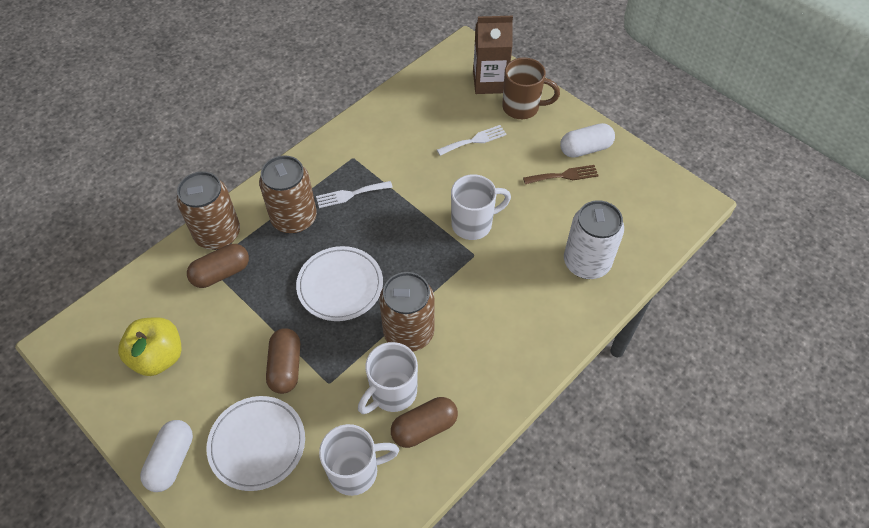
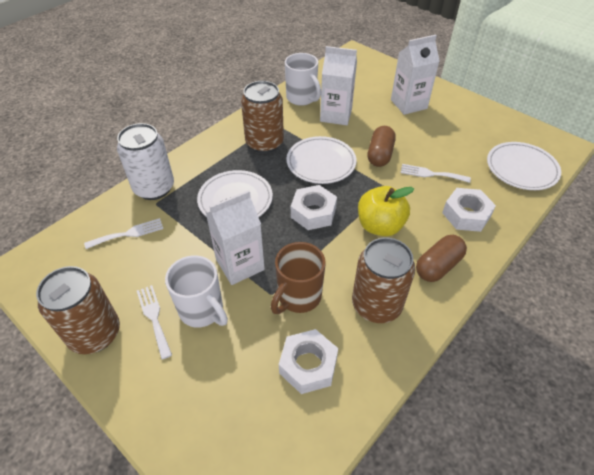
brown capsule: [187,244,249,288] [266,328,300,394] [391,397,458,448] = 3 -> [368,126,396,167] [416,235,467,282] = 2
brown carton: [473,16,513,94] = 1 -> none = 0
brown fork: [523,165,599,184] = 1 -> none = 0
white capsule: [140,420,193,492] [560,123,615,158] = 2 -> none = 0
white carton: none = 0 -> [206,190,265,285] [320,46,357,125] [391,35,440,115] = 3
white fork: [316,181,393,208] [437,125,507,156] = 2 -> [84,218,163,249] [137,285,172,360] [401,164,471,183] = 3
white mug: [319,424,399,496] [358,342,418,414] [451,174,511,240] = 3 -> [165,255,228,328] [285,53,321,106] = 2
white nut: none = 0 -> [279,329,338,394] [291,185,337,230] [442,188,496,232] = 3
white plate: [206,396,305,491] [296,246,383,321] = 2 -> [197,170,273,217] [286,136,357,184] [487,142,561,190] = 3

